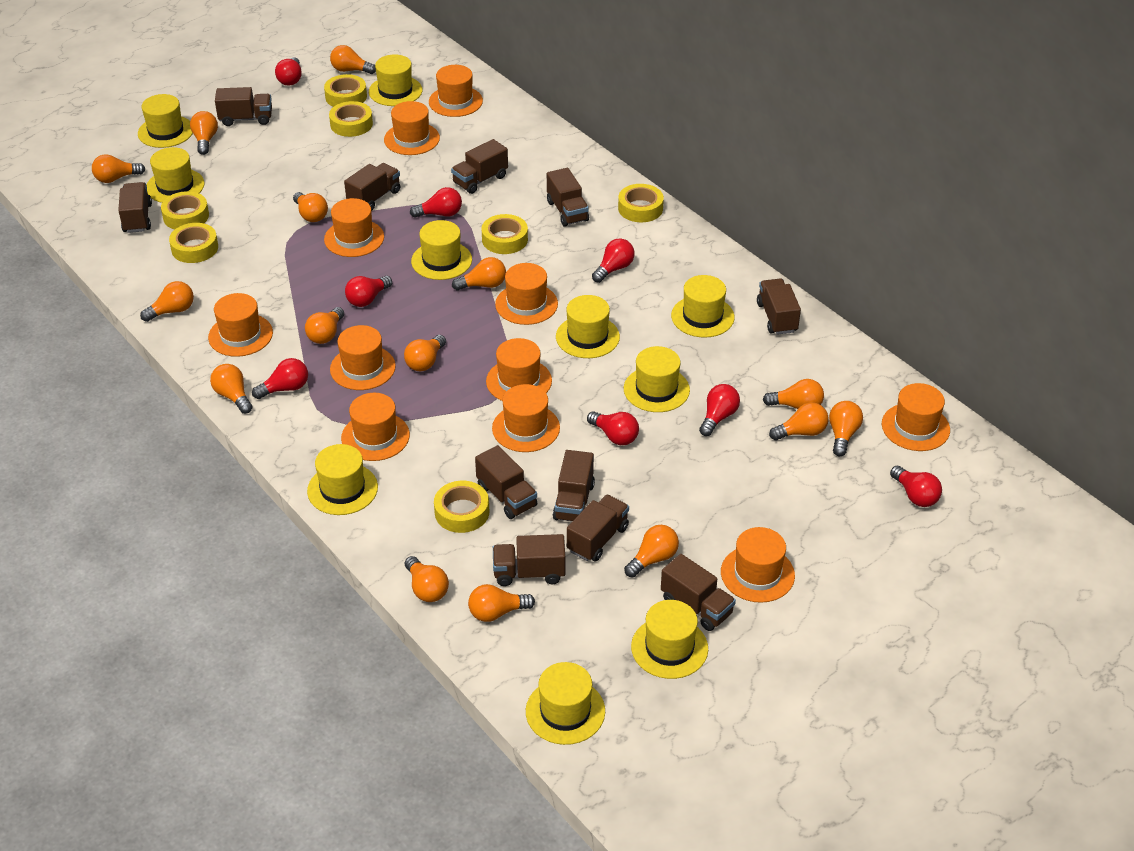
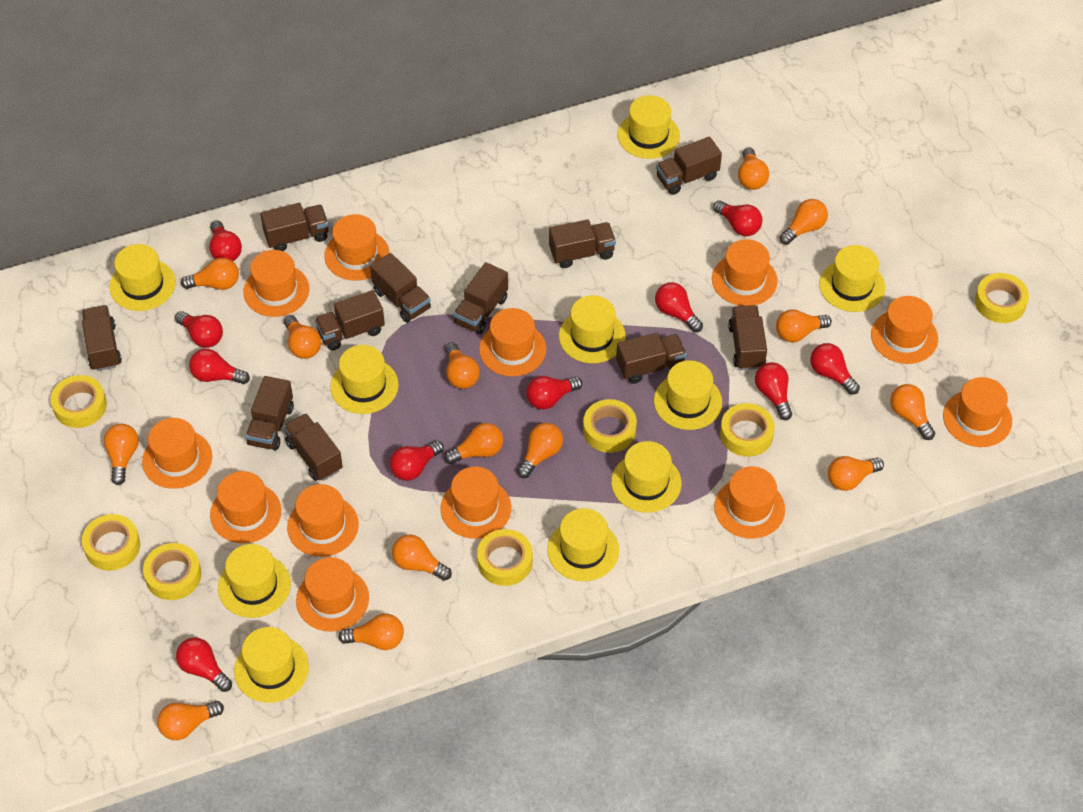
orange hat: [208,293,273,357] [324,198,384,257] [330,325,396,390] [341,393,410,461] [384,101,440,155] [429,65,483,117] [486,338,552,401] [492,384,560,452] [495,263,558,325] [721,527,795,603] [882,383,950,451] = 11 -> [142,418,212,489] [210,471,281,543] [243,250,309,317] [287,484,359,557] [296,557,369,632] [324,214,389,281] [440,467,511,539] [479,308,546,377] [712,239,778,306] [714,467,785,538] [871,296,938,364] [943,377,1012,447] = 12
orange light bulb: [92,155,145,183] [140,281,194,322] [190,111,218,155] [210,364,253,414] [293,192,328,222] [305,307,344,344] [330,45,376,74] [404,335,446,371] [405,556,449,602] [452,257,506,291] [468,584,535,622] [624,525,679,578] [763,379,824,409] [769,402,828,440] [829,401,863,456] = 15 -> [104,424,139,485] [157,701,224,740] [181,257,239,290] [284,315,321,359] [338,614,404,650] [392,535,452,581] [444,423,503,464] [445,342,480,389] [517,423,563,478] [738,147,769,190] [776,309,832,342] [779,199,828,245] [828,456,884,491] [890,384,935,440] = 14
red light bulb: [252,358,308,399] [275,57,302,86] [345,276,392,307] [410,187,462,218] [587,411,639,445] [592,238,635,283] [699,384,740,436] [890,466,942,507] = 8 -> [175,311,223,348] [176,637,232,692] [189,349,250,384] [209,220,242,261] [390,440,444,481] [526,376,582,410] [655,282,703,332] [713,201,762,236] [755,362,792,420] [810,343,860,395] = 10

